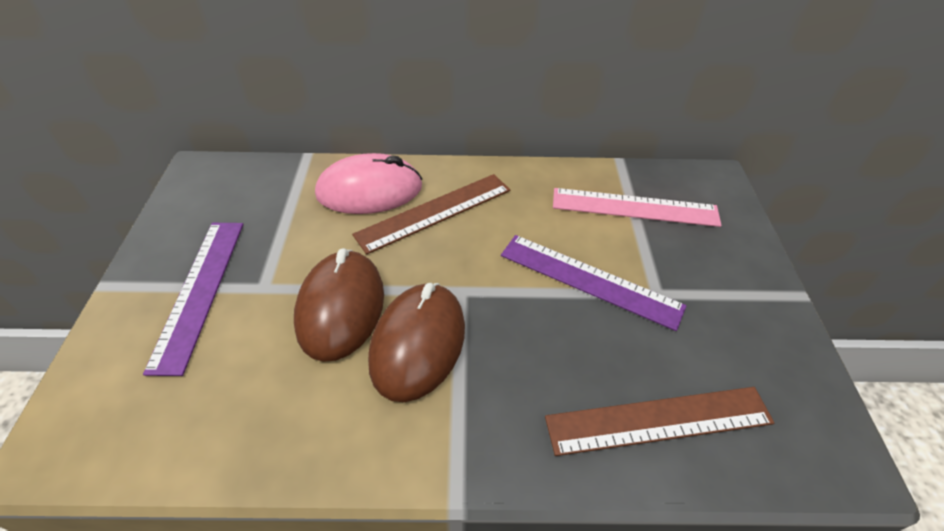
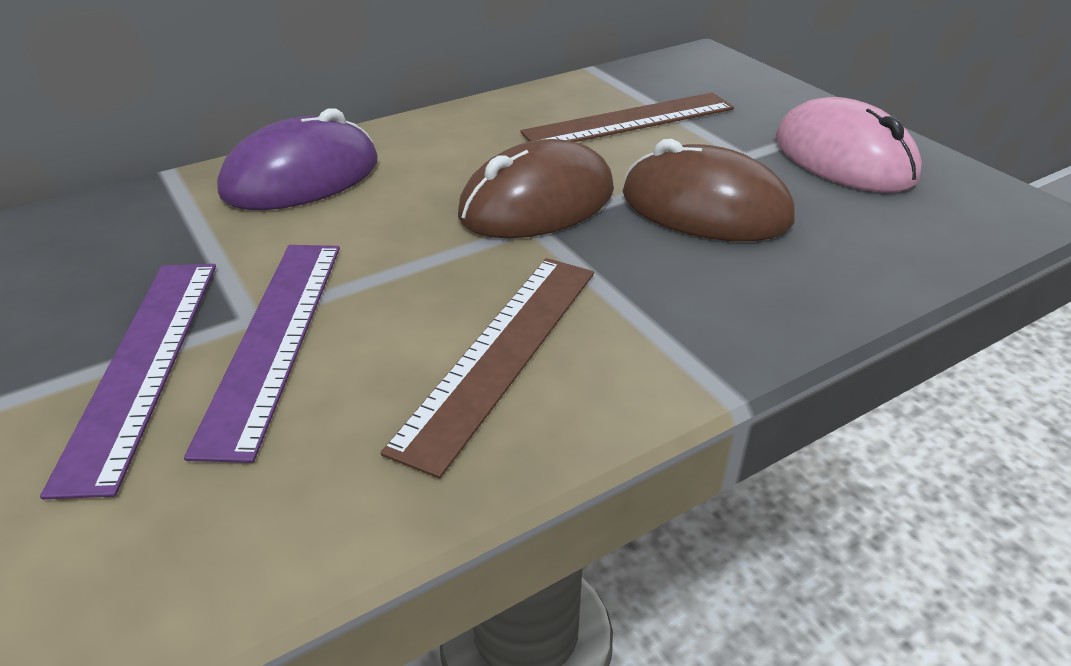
pink ruler: [553,188,722,227] = 1 -> none = 0
purple mouse: none = 0 -> [217,109,378,210] = 1

